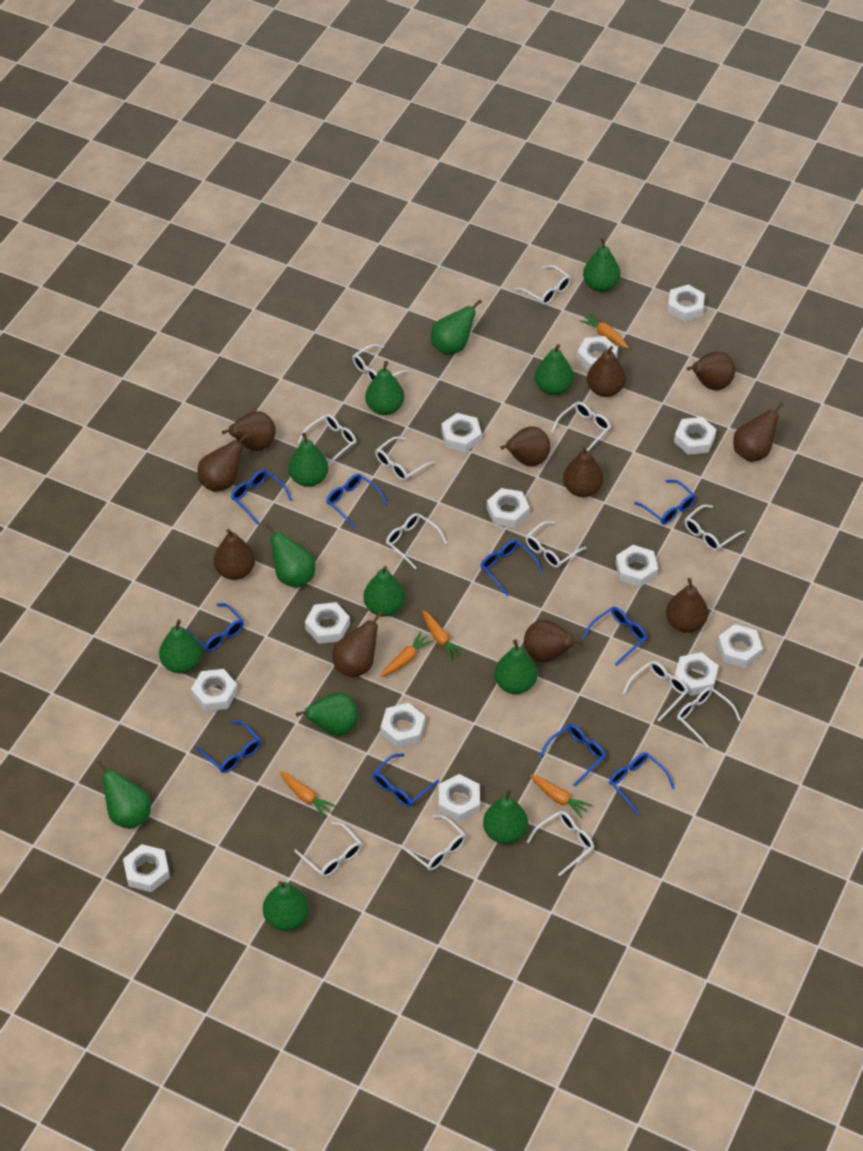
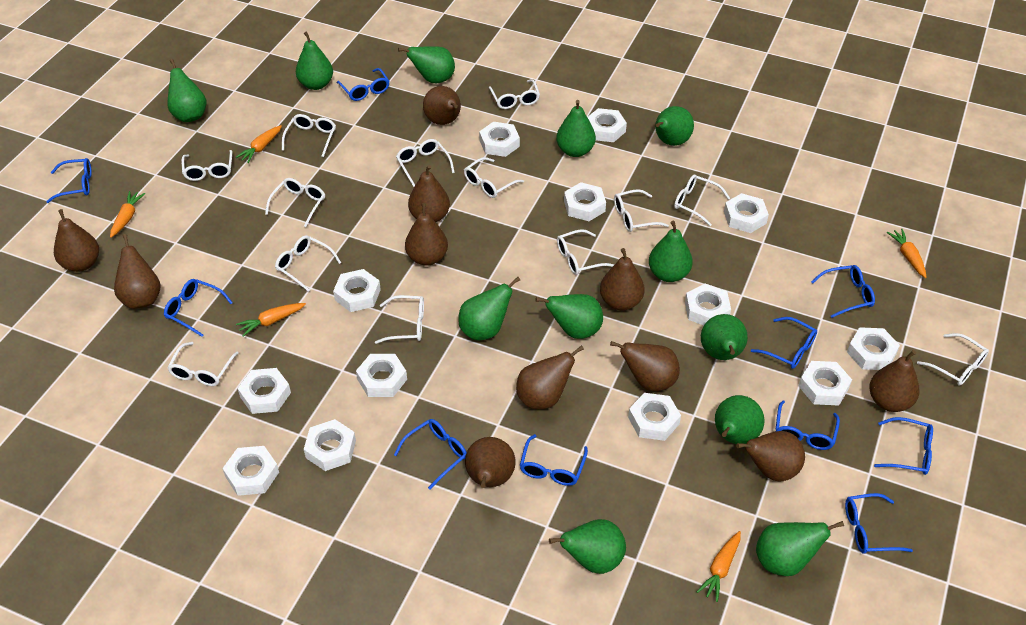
green pear: [97,760,151,829] [159,619,202,674] [263,881,309,931] [266,524,315,588] [288,432,328,487] [296,692,359,736] [363,566,405,617] [365,361,404,415] [431,300,482,355] [483,789,528,844] [494,639,537,694] [535,344,574,395] [583,238,621,292] = 13 -> [167,59,207,122] [296,31,333,90] [398,46,455,83] [458,277,520,340] [535,294,603,339] [549,519,626,574] [556,100,596,157] [649,221,693,282] [655,106,694,146] [701,314,748,360] [715,395,765,444] [756,521,844,576] = 12

